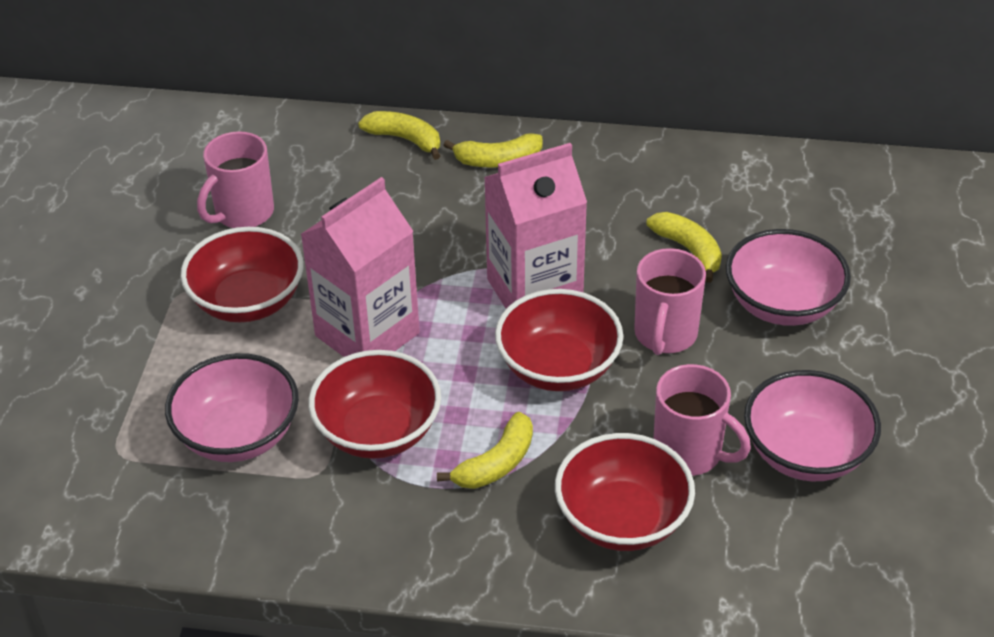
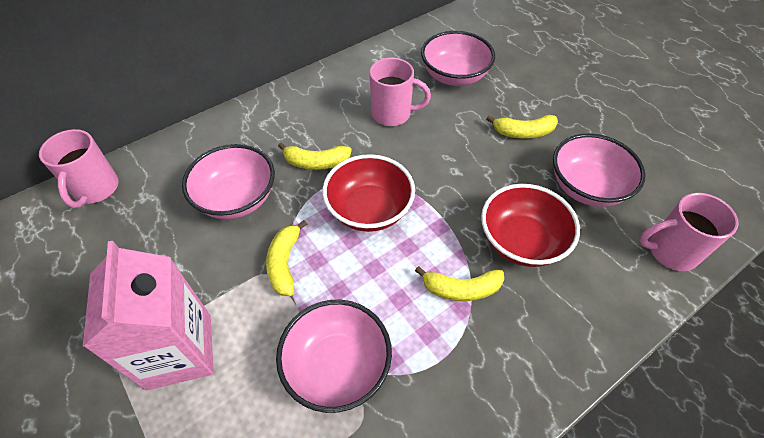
pink bowl: [165,353,299,462] [726,229,851,326] [744,370,881,481] = 3 -> [182,144,275,219] [276,300,392,413] [421,31,495,86] [553,134,646,207] = 4
pink carton: [301,177,420,357] [484,143,587,308] = 2 -> [83,241,214,390] = 1
red bowl: [181,227,304,322] [308,350,441,459] [495,289,623,391] [555,433,695,551] = 4 -> [322,154,415,232] [481,184,580,267] = 2

